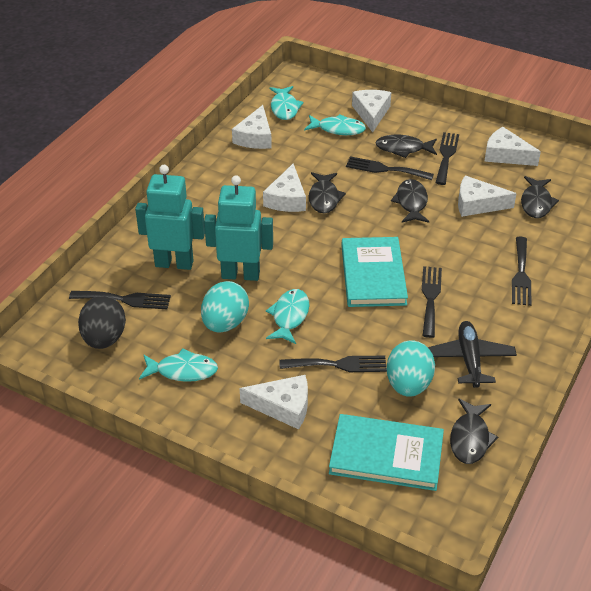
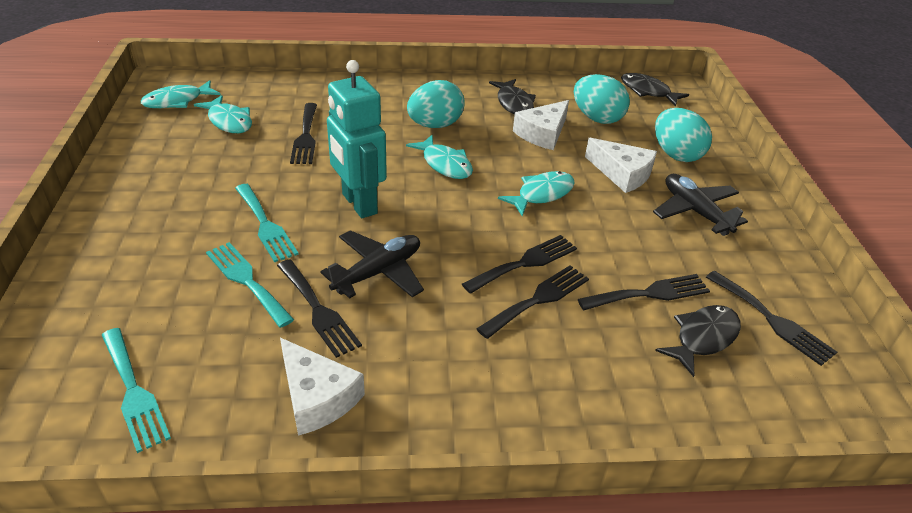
black egg: [78,296,126,349] = 1 -> none = 0
black fish: [309,172,346,213] [375,135,437,158] [391,179,429,223] [450,399,498,464] [521,176,559,218] = 5 -> [489,79,536,114] [621,73,689,106] [655,305,741,377] = 3
black plane: [428,321,517,388] = 1 -> [320,230,424,299] [653,174,748,236] = 2
turquoise book: [329,414,444,491] [341,237,408,307] = 2 -> none = 0
turquoise egg: [201,281,249,333] [387,341,435,397] = 2 -> [407,80,465,128] [574,74,630,124] [655,108,712,162] = 3
turquoise fork: none = 0 -> [102,328,171,453] [206,242,294,328] [235,184,299,262] = 3
turquoise robot: [135,165,205,270] [204,176,273,281] = 2 -> [327,60,387,218] = 1
white cheese: [232,105,272,149] [240,375,308,429] [263,163,306,212] [352,90,391,132] [458,176,517,217] [484,127,541,166] = 6 -> [280,338,365,436] [513,100,569,150] [585,138,657,193] = 3

